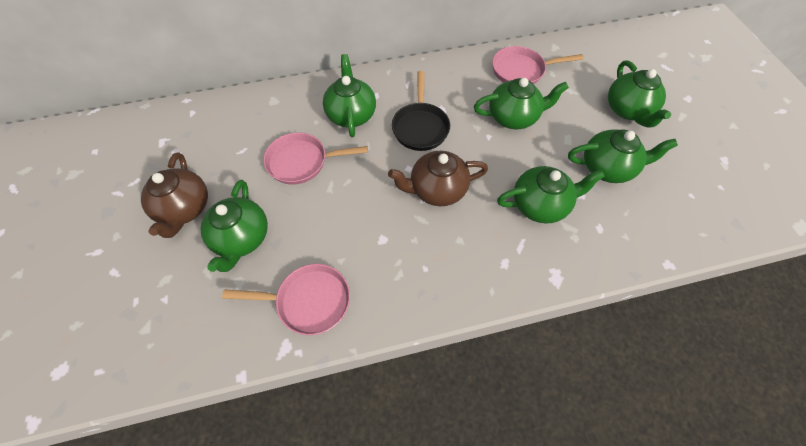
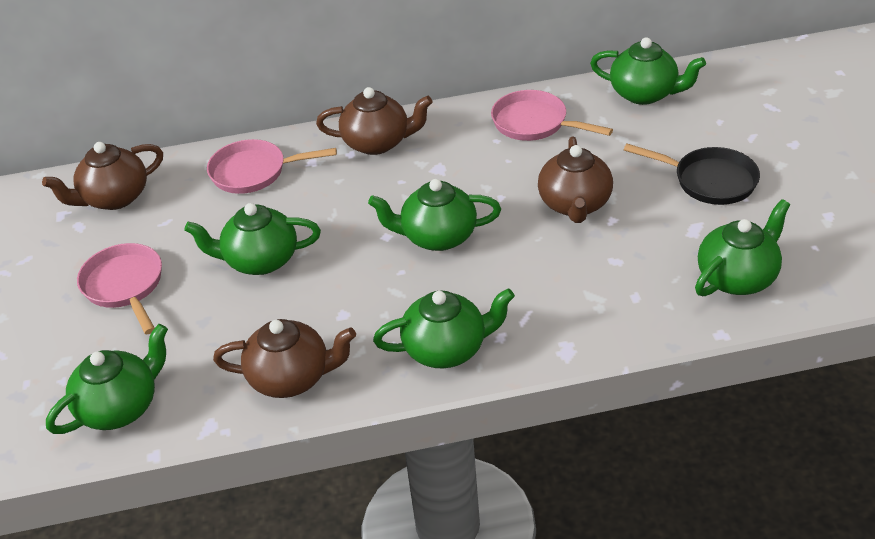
brown teapot: [141,152,208,238] [388,151,488,206] = 2 -> [42,142,163,210] [213,319,356,398] [316,87,433,155] [538,136,613,223] = 4

